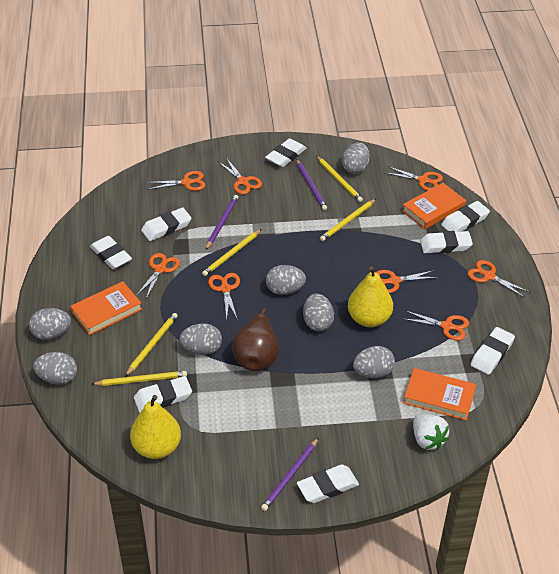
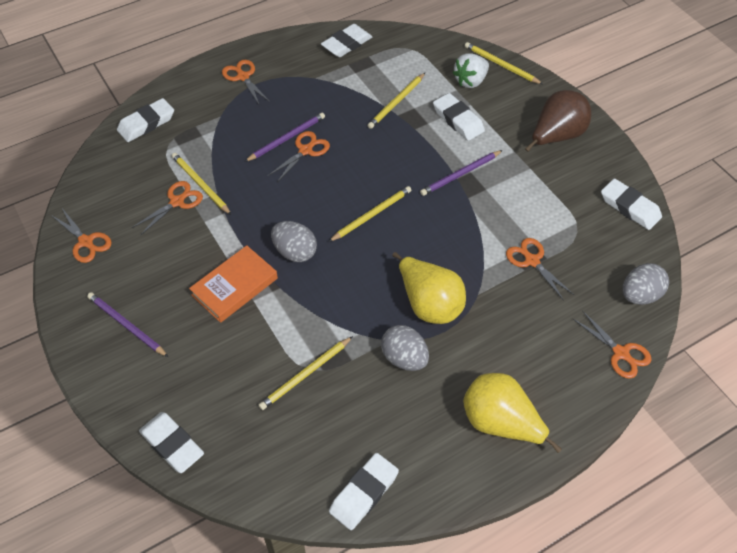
grey egg: [29,308,71,340] [33,352,77,385] [179,323,222,355] [266,265,306,295] [303,293,334,331] [342,142,370,174] [353,346,395,378] = 7 -> [271,221,317,262] [381,325,429,371] [622,263,669,305] = 3
orange book: [71,281,142,335] [402,183,466,229] [403,368,476,420] = 3 -> [189,245,278,323] = 1
orange scissors: [136,253,180,299] [146,171,205,191] [208,273,240,320] [219,158,262,194] [376,270,438,293] [386,166,443,191] [404,311,469,341] [468,260,529,298] = 8 -> [51,207,112,263] [132,181,203,236] [222,60,270,106] [268,131,330,182] [506,238,574,301] [573,310,652,379] = 6
white eraser: [90,236,132,269] [134,376,192,413] [141,208,192,241] [265,138,306,167] [297,464,359,503] [420,231,473,253] [441,201,490,232] [470,327,515,375] = 8 -> [117,98,174,142] [139,412,204,473] [321,24,372,57] [329,453,399,530] [433,93,485,141] [601,178,662,230] = 6

